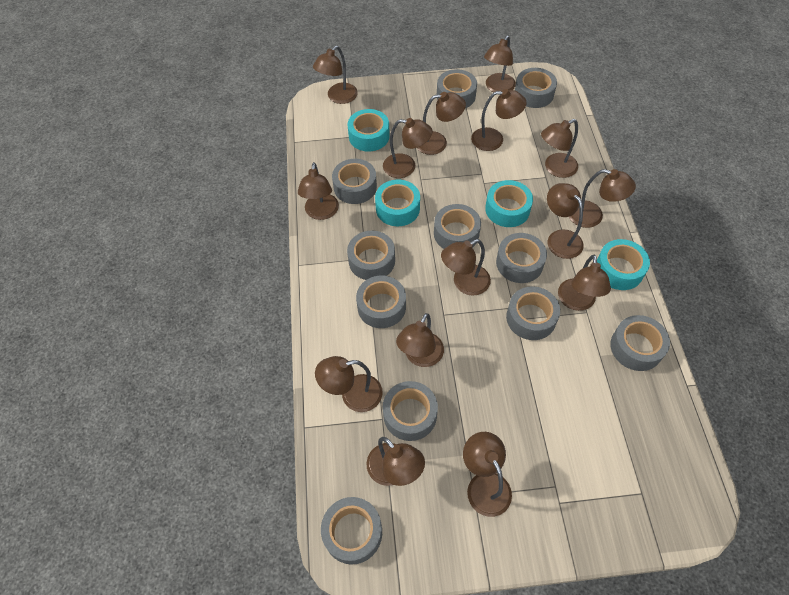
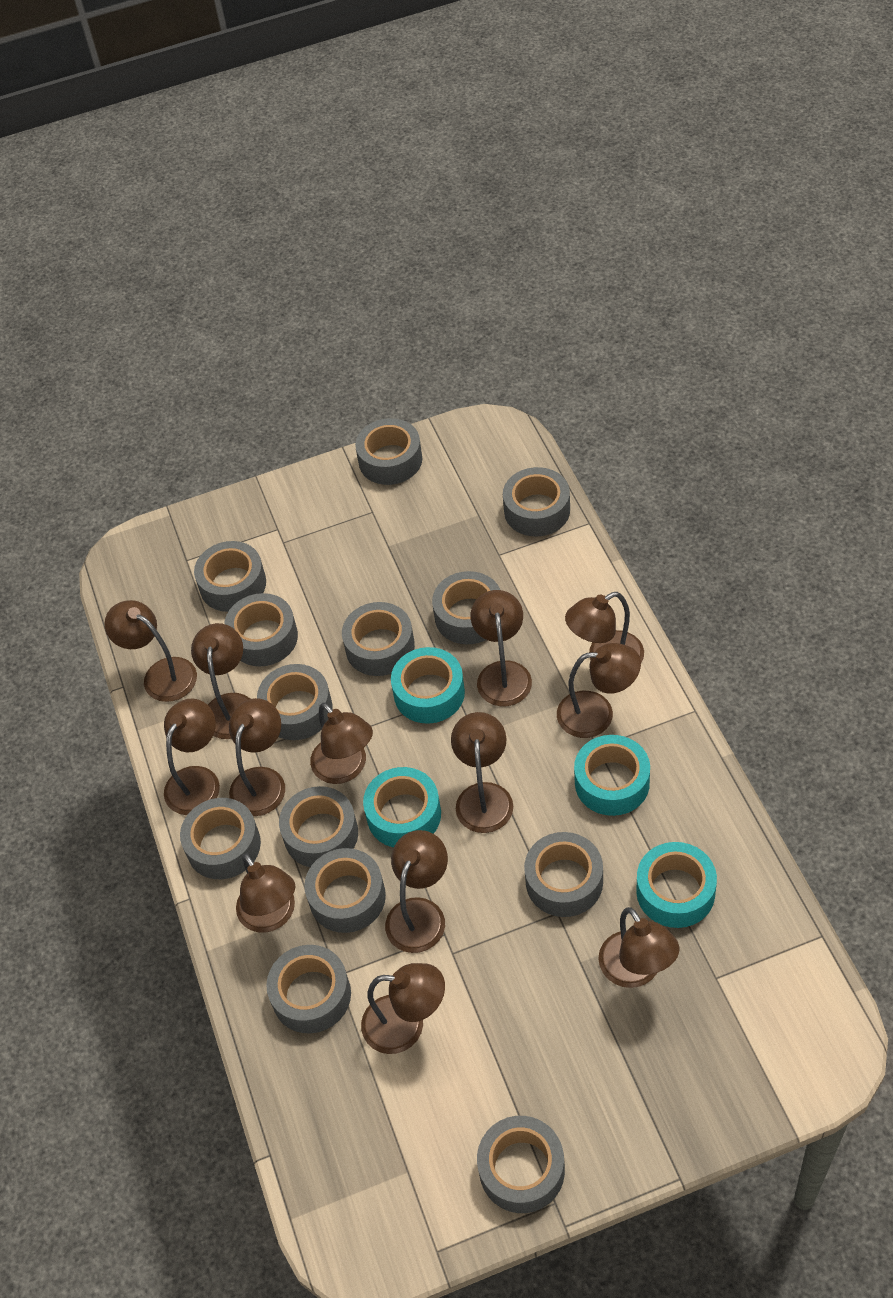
brown lamp: [298,162,339,220] [313,46,358,104] [315,356,383,412] [367,437,425,486] [383,118,433,178] [396,313,444,367] [417,92,466,155] [441,239,491,296] [463,432,512,517] [471,89,527,151] [484,36,516,92] [541,119,578,178] [547,183,584,259] [558,255,611,311] [569,169,636,228] = 15 -> [104,600,197,702] [164,699,220,815] [191,623,250,739] [229,698,285,816] [236,853,295,933] [310,702,373,784] [361,963,445,1054] [385,830,448,953] [451,712,513,833] [471,590,532,706] [557,643,641,738] [565,592,644,663] [598,907,679,988] = 13
grey tape: [321,497,382,565] [332,159,377,204] [347,231,395,280] [356,276,406,328] [383,381,438,441] [434,204,481,249] [437,69,477,108] [496,233,547,283] [506,286,560,340] [515,68,557,108] [610,315,670,371] = 11 -> [180,798,261,879] [194,541,266,612] [224,593,298,667] [257,664,333,740] [266,945,351,1033] [279,786,358,867] [304,848,386,933] [342,602,415,676] [355,418,422,485] [432,571,500,644] [477,1116,565,1213] [503,467,570,536] [524,832,603,917] = 13

